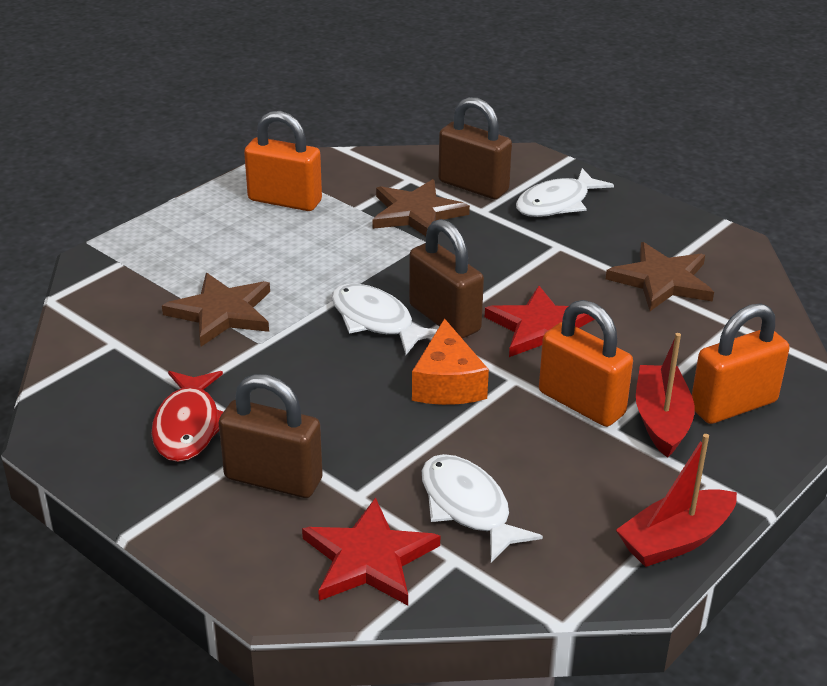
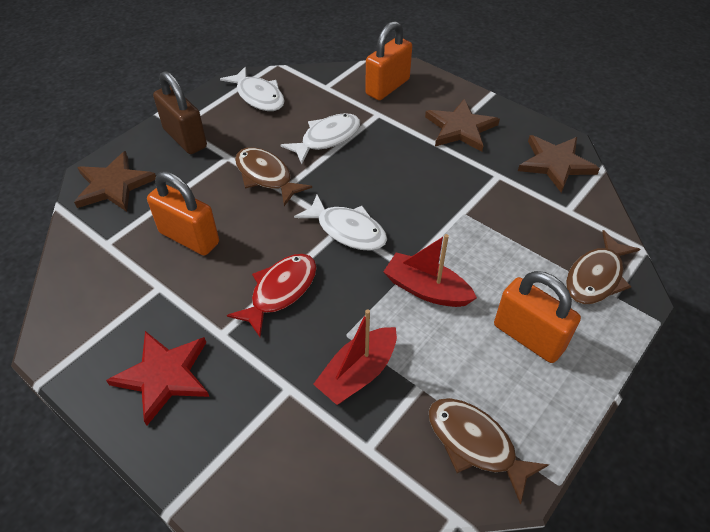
brown fish: none = 0 -> [235,147,312,206] [429,398,549,505] [566,230,640,304] = 3
brown padlock: [219,374,323,498] [409,219,484,339] [438,97,512,199] = 3 -> [153,71,207,154] = 1
orange cheese: [412,318,489,405] = 1 -> none = 0
red star: [302,497,440,605] [485,286,595,357] = 2 -> [106,331,209,426] = 1

